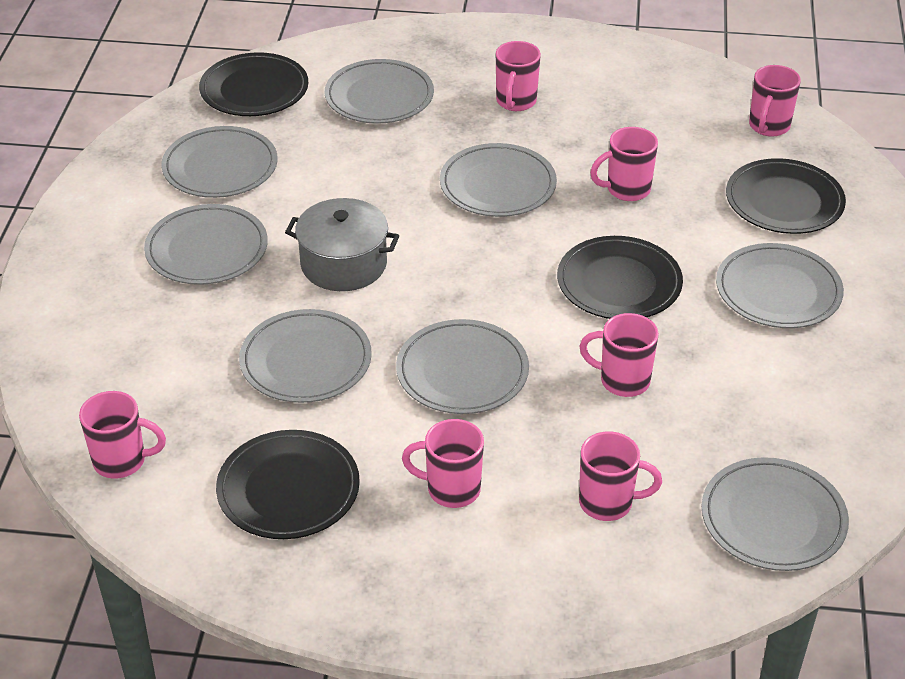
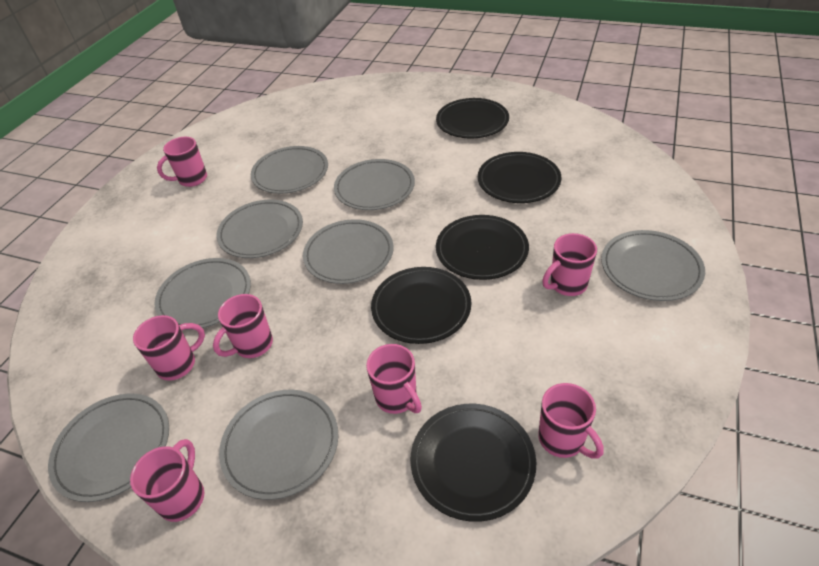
black plate: [199,52,308,116] [216,430,360,539] [557,236,683,319] [726,158,846,234] = 4 -> [371,267,471,344] [410,404,536,522] [436,98,509,138] [436,215,529,280] [478,152,561,203] = 5
grey pot: [285,198,399,291] = 1 -> none = 0

